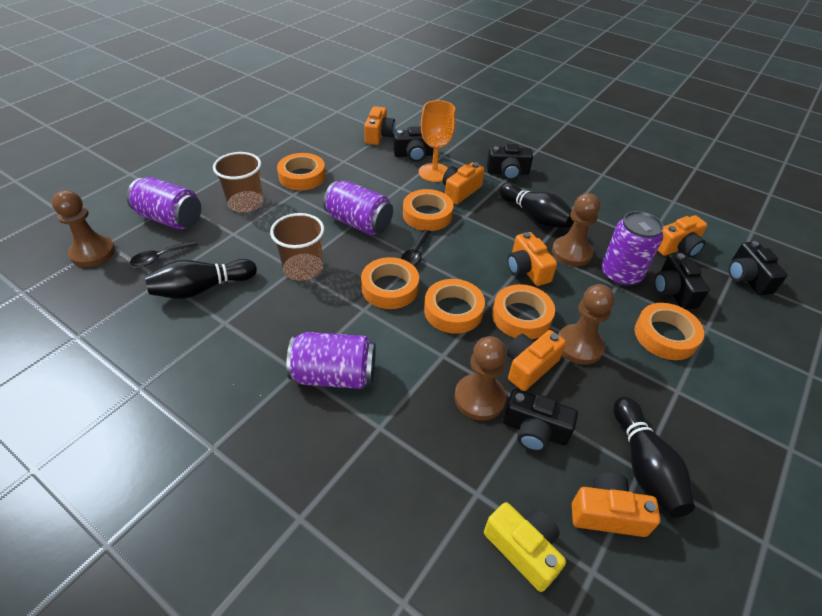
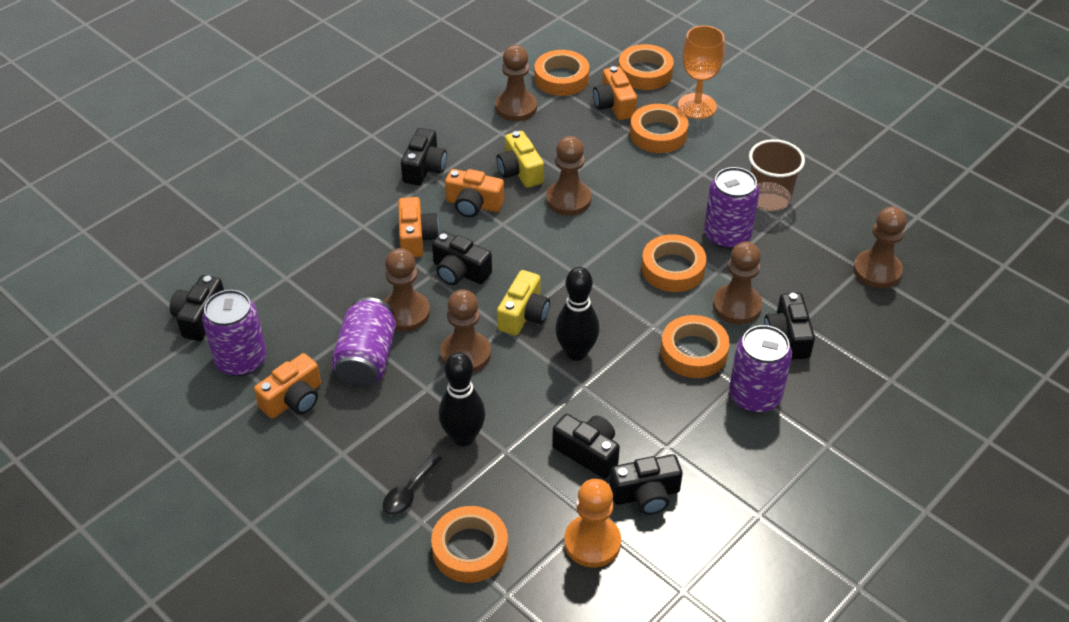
black bowling pin: [145,259,257,299] [499,183,574,228] [613,397,695,518] = 3 -> [439,352,485,446] [555,267,599,361] = 2
black camera: [393,126,434,162] [487,144,533,180] [503,389,578,452] [654,253,710,309] [729,241,787,295] = 5 -> [170,275,224,341] [401,128,447,185] [432,231,492,285] [552,414,620,479] [609,454,683,515] [764,293,815,359] = 6
black spoon: [130,240,198,267] [401,230,431,266] = 2 -> [383,453,442,515] = 1
brown cup: [213,152,263,212] [270,213,324,281] = 2 -> [749,139,805,211] = 1
brown pawn: [52,190,115,267] [454,336,507,421] [552,193,600,266] [558,284,615,365] = 4 -> [384,248,430,332] [440,289,491,373] [495,45,537,121] [546,136,591,216] [713,241,763,324] [853,206,907,289] = 6
orange camera: [364,106,395,145] [443,162,485,205] [507,232,557,286] [507,330,566,391] [572,473,661,537] [658,215,707,258] = 6 -> [254,353,321,419] [398,197,439,257] [445,169,504,217] [593,66,637,120] = 4
orange pawn: none = 0 -> [564,479,621,567] = 1
yellow camera: [484,502,566,592] = 1 -> [496,131,544,188] [497,270,550,336] = 2

